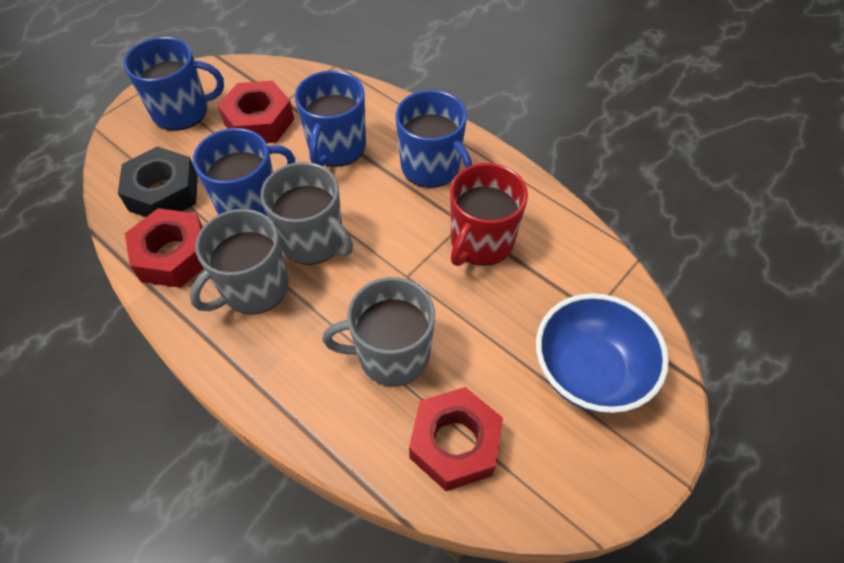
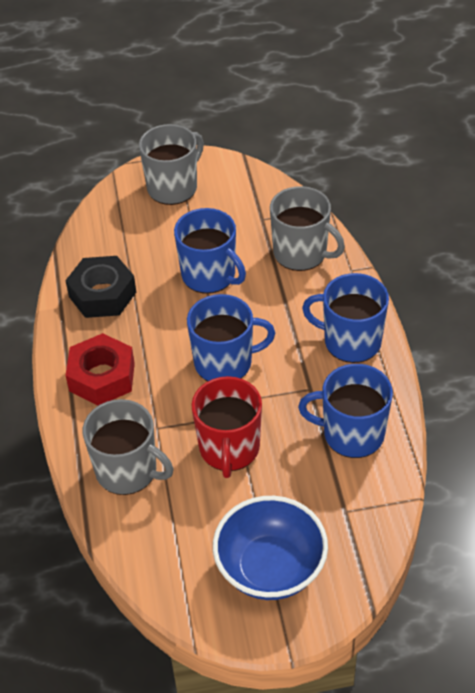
red nut: [125,208,204,288] [218,81,294,143] [409,387,503,491] = 3 -> [66,333,135,406] = 1

